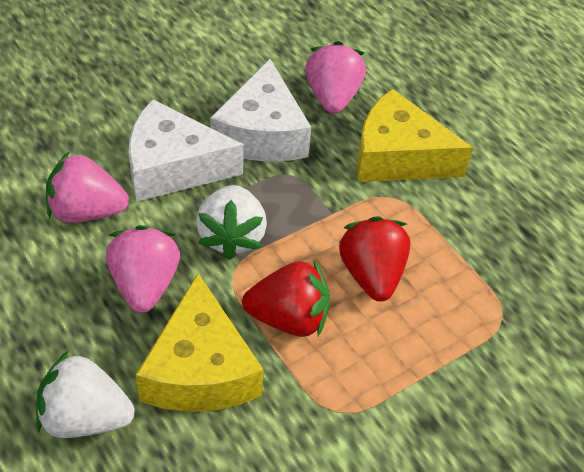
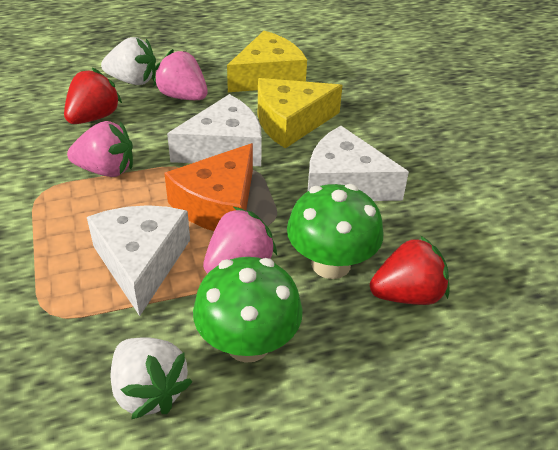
green mushroom: none = 0 -> [193,257,303,363] [287,184,383,279] = 2
orange cheese: none = 0 -> [164,143,253,231] = 1
white cheese: [129,99,244,202] [210,59,311,162] = 2 -> [87,205,190,316] [167,94,262,166] [308,126,409,201] = 3

